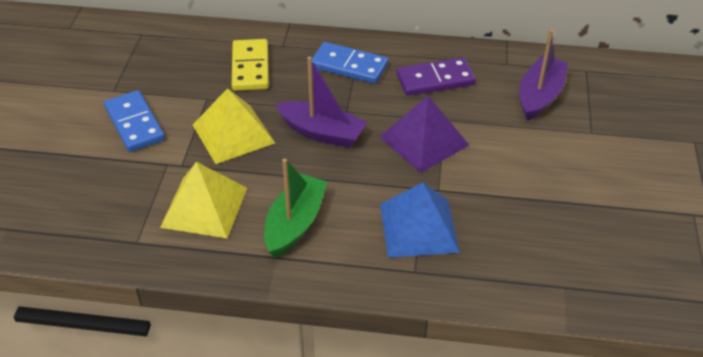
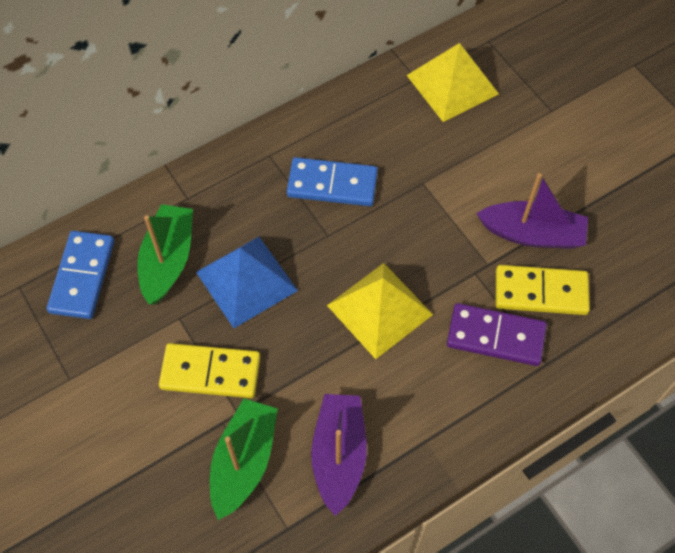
green boat: [264,158,327,258] = 1 -> [137,204,193,305] [210,399,278,520] = 2
purple pyramid: [380,96,469,173] = 1 -> none = 0
yellow domino: [232,39,269,91] = 1 -> [159,343,260,398] [496,265,590,315] = 2

